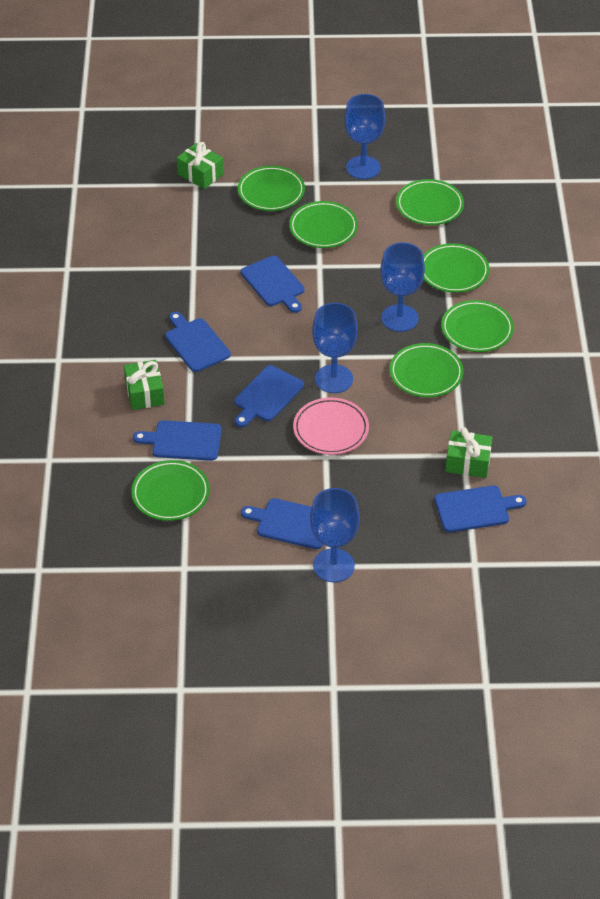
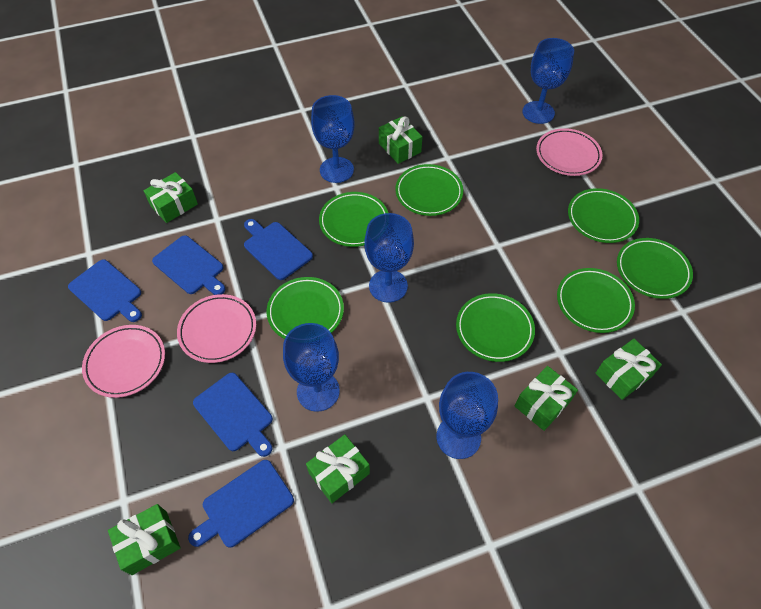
blue cutting board: [133,420,222,461] [165,312,231,372] [234,365,304,427] [241,256,305,313] [241,498,323,549] [435,485,526,532] = 6 -> [68,259,142,322] [152,235,225,295] [188,460,294,547] [193,373,273,457] [244,219,313,280] = 5
blue goblet: [310,488,360,582] [312,303,358,393] [344,94,385,179] [380,242,425,332] = 4 -> [283,323,340,412] [311,95,355,183] [364,213,414,303] [436,372,498,459] [523,38,574,124] = 5
green gift: [124,360,165,410] [177,142,224,189] [445,428,493,478] = 3 -> [108,504,181,575] [144,172,198,223] [306,434,370,503] [379,117,422,164] [515,366,578,431] [596,339,662,400] = 6
pink plate: [293,398,369,455] = 1 -> [82,325,165,398] [177,294,256,363] [536,128,602,176] = 3

